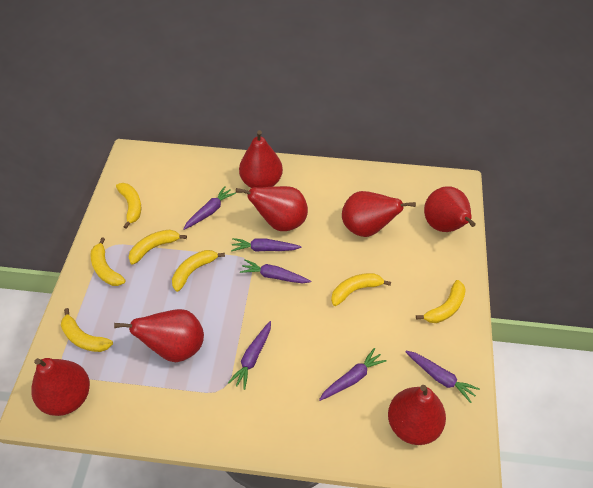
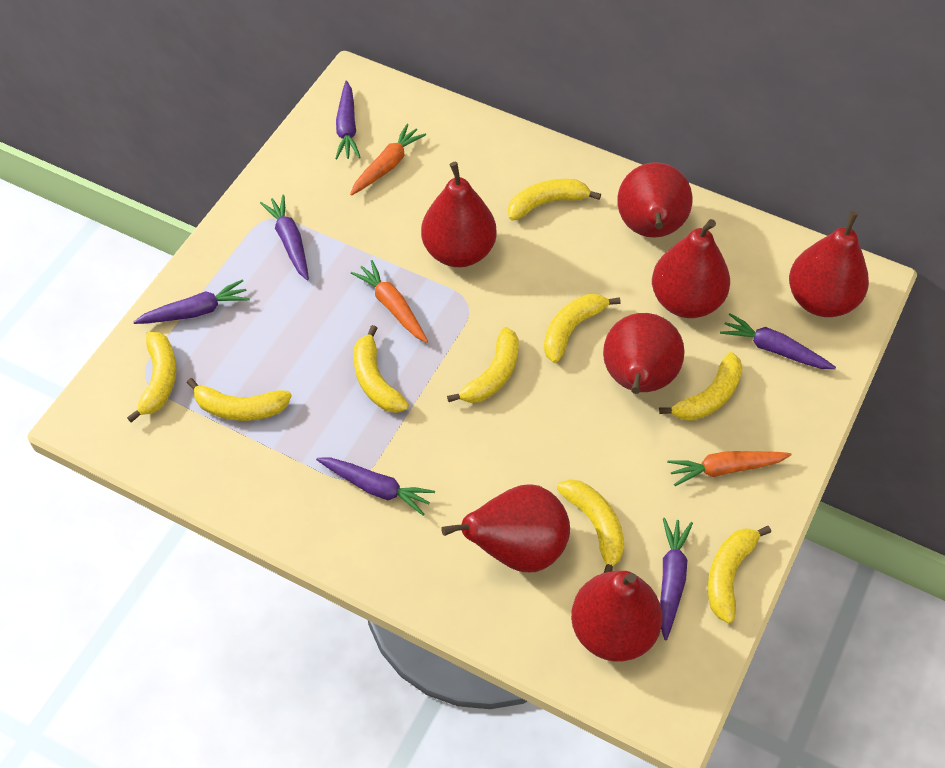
orange carrot: none = 0 -> [350,124,426,196] [351,260,428,343] [667,451,792,486] = 3
yellow banana: [61,308,113,352] [90,237,125,286] [116,183,141,229] [129,229,187,265] [172,250,225,292] [331,273,391,306] [416,280,466,323] = 7 -> [127,332,177,423] [187,378,292,421] [353,325,409,413] [447,327,519,403] [508,179,601,220] [544,294,620,363] [557,480,624,573] [659,352,743,421] [708,526,771,623] = 9

